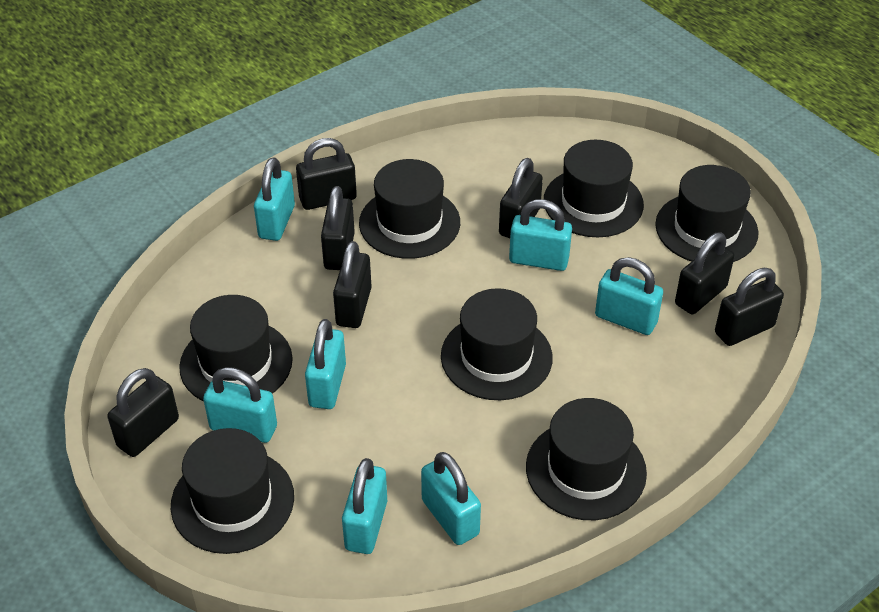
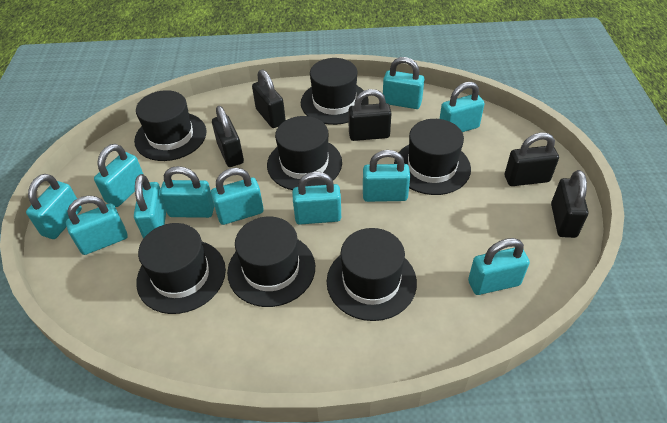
black padlock: [107,368,179,457] [296,138,357,210] [321,186,355,270] [333,241,372,328] [499,158,543,238] [675,233,735,314] [715,268,784,346] = 7 -> [212,106,244,167] [252,70,286,128] [348,89,392,141] [504,132,559,186] [551,170,589,238] = 5
turquoise padlock: [203,367,277,443] [254,157,295,241] [305,319,346,409] [342,458,387,554] [421,452,481,545] [509,199,572,271] [595,257,663,335] = 7 -> [26,174,82,239] [66,196,128,255] [94,144,144,207] [134,174,166,239] [160,166,214,218] [211,168,264,225] [292,172,341,224] [363,150,410,202] [383,57,425,109] [440,82,485,132] [468,238,530,295] = 11

